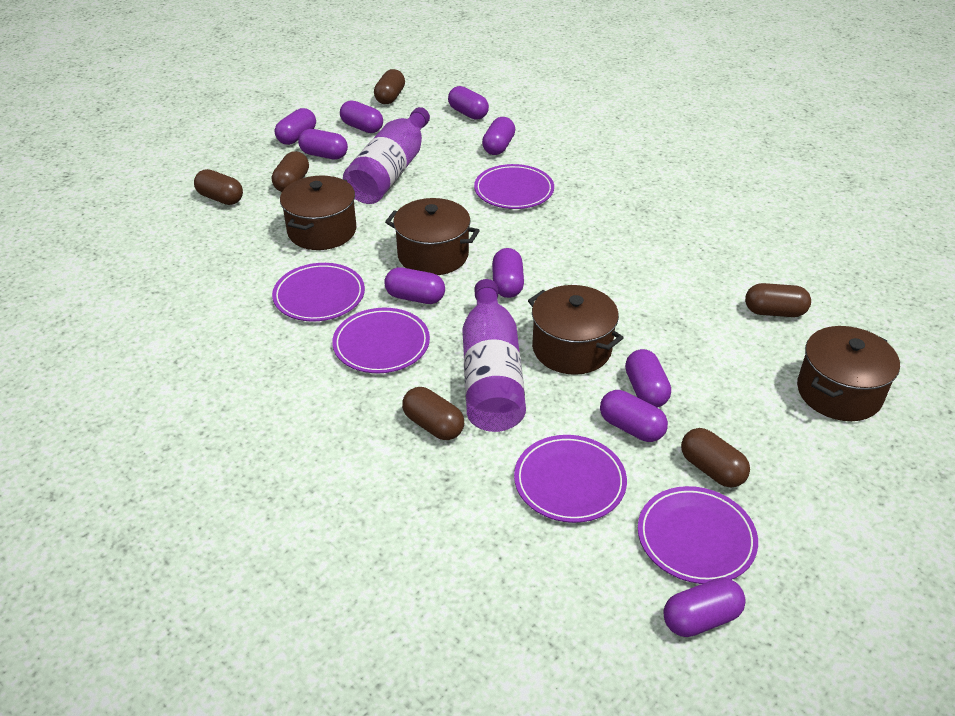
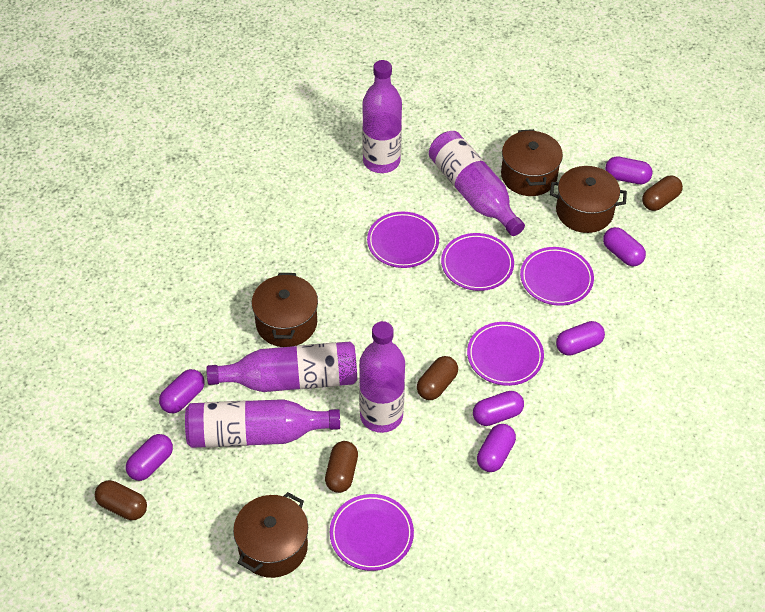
brown capsule: [194,169,243,205] [272,151,309,192] [374,69,405,104] [402,387,464,440] [681,428,750,488] [745,283,811,317] = 6 -> [95,480,147,520] [325,441,358,493] [417,356,458,400] [642,175,683,211] = 4
purple bottle: [343,107,430,204] [463,279,526,432] = 2 -> [185,399,340,448] [206,342,357,392] [359,321,405,433] [362,60,402,173] [429,131,525,236] = 5
purple capsule: [275,108,316,145] [298,129,348,159] [340,100,383,133] [384,267,445,304] [448,86,489,120] [482,117,515,155] [492,248,524,298] [600,390,668,442] [625,349,671,407] [663,578,746,637] = 10 -> [126,434,173,481] [159,369,204,413] [473,391,524,426] [477,424,516,472] [556,321,605,356] [603,227,646,267] [605,156,652,184] = 7

